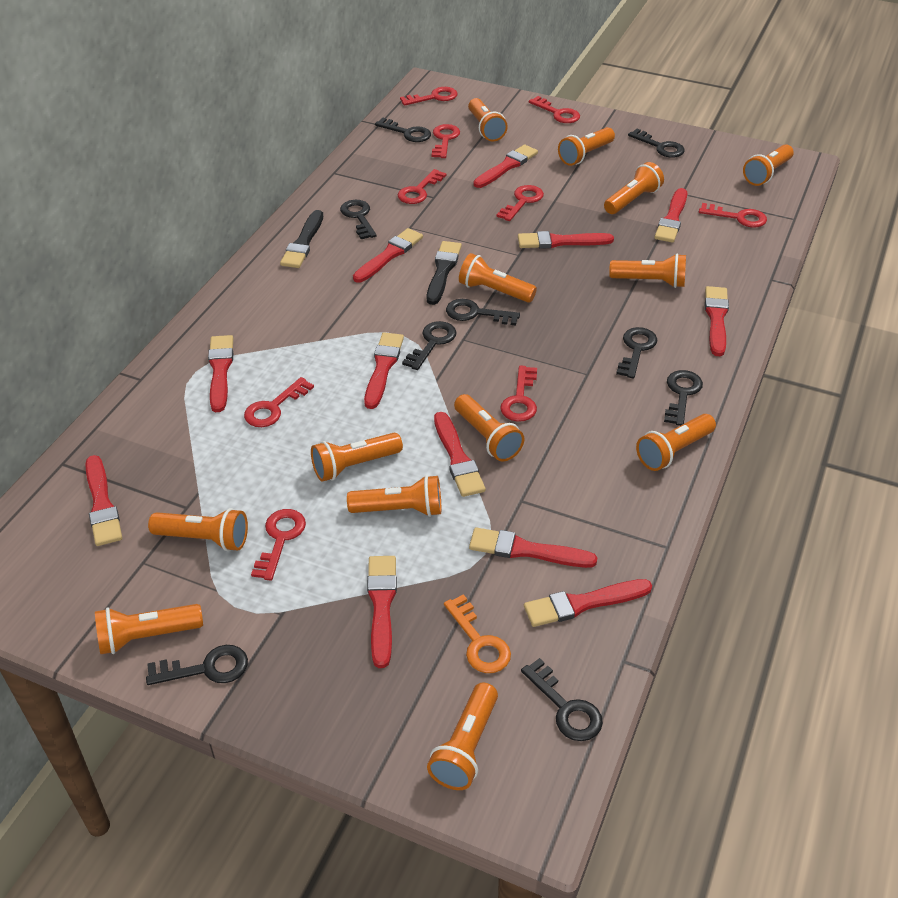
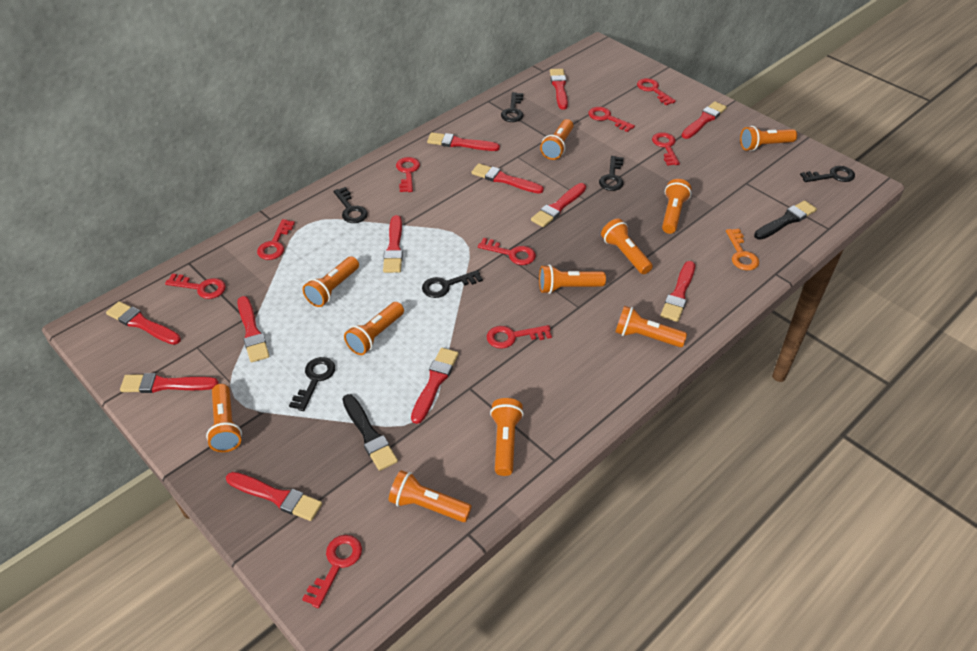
black key: [146,645,248,685] [340,200,377,239] [375,118,431,142] [402,321,456,370] [446,299,520,325] [521,658,603,741] [616,327,657,378] [628,129,685,158] [664,370,703,426] = 9 -> [289,357,335,411] [333,187,368,223] [422,270,483,298] [501,92,523,122] [599,156,624,191] [800,166,855,182] = 6
orange flashlight: [95,604,203,654] [148,508,248,551] [311,432,403,482] [347,475,441,517] [427,683,498,790] [454,394,524,462] [459,253,537,303] [468,98,508,141] [558,127,615,166] [604,162,664,214] [609,254,686,288] [636,414,716,471] [743,144,794,186] = 13 -> [206,384,242,452] [303,256,359,307] [344,302,404,355] [389,470,472,522] [490,398,524,476] [539,264,606,294] [540,119,574,160] [601,218,653,274] [615,306,687,347] [662,179,691,234] [740,126,797,151] = 11

